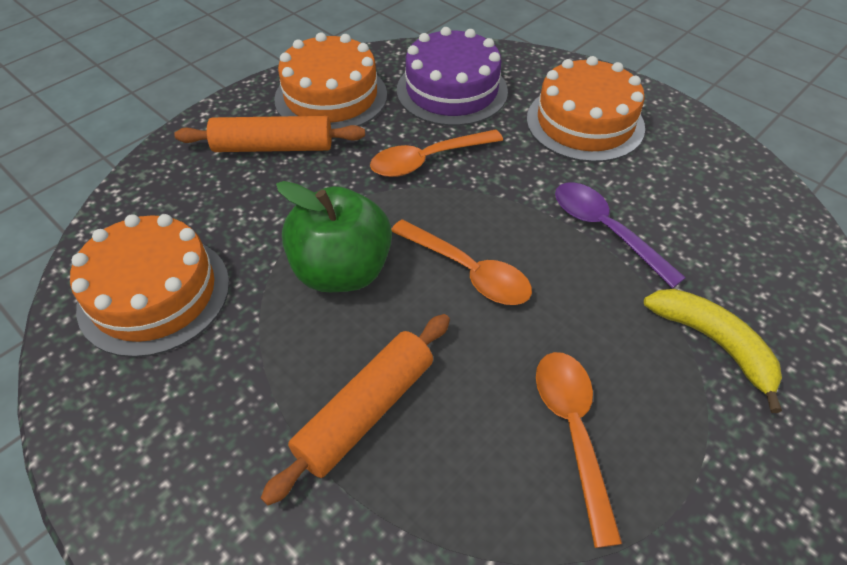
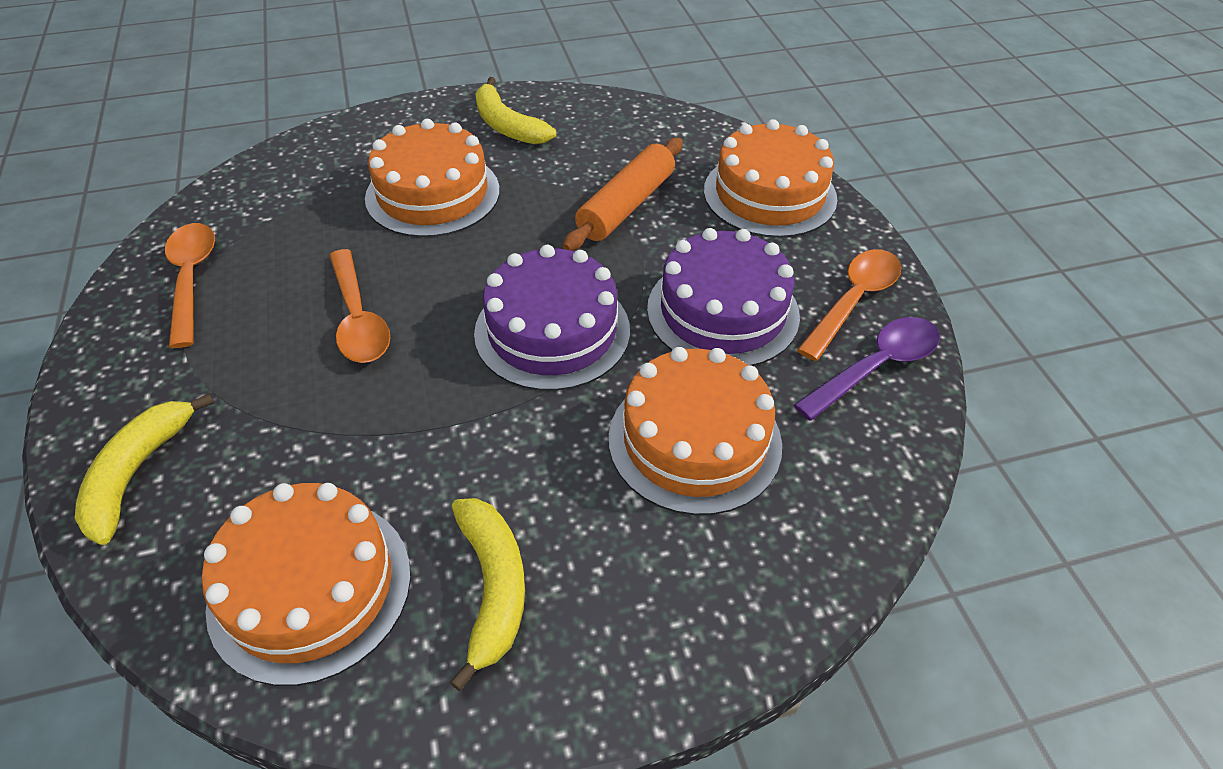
green apple: [276,181,392,292] = 1 -> none = 0
orange cake: [70,214,229,357] [274,33,387,129] [527,56,645,162] = 3 -> [202,483,411,686] [365,119,500,237] [609,347,782,515] [704,119,838,238] = 4
orange rolling pin: [174,116,365,152] [261,314,450,505] = 2 -> [563,138,683,251] = 1
purple cake: [397,27,508,126] = 1 -> [474,245,630,391] [647,228,800,366] = 2
yellow banana: [644,289,782,413] = 1 -> [75,393,214,545] [450,498,525,691] [475,77,556,145] = 3

